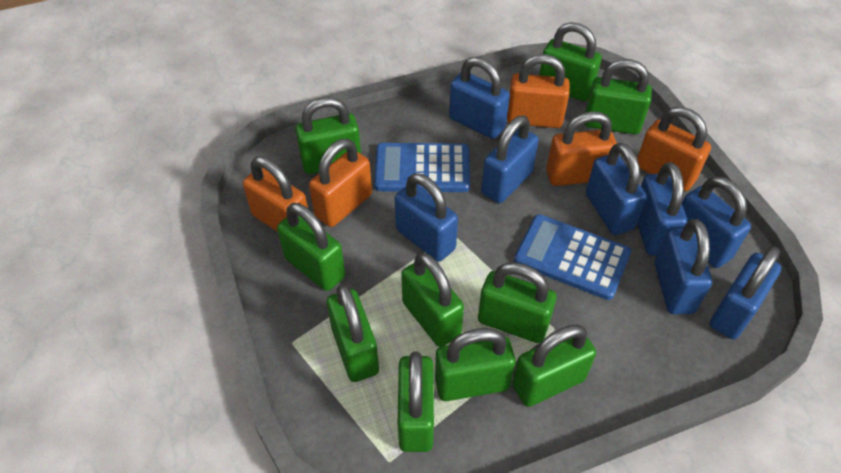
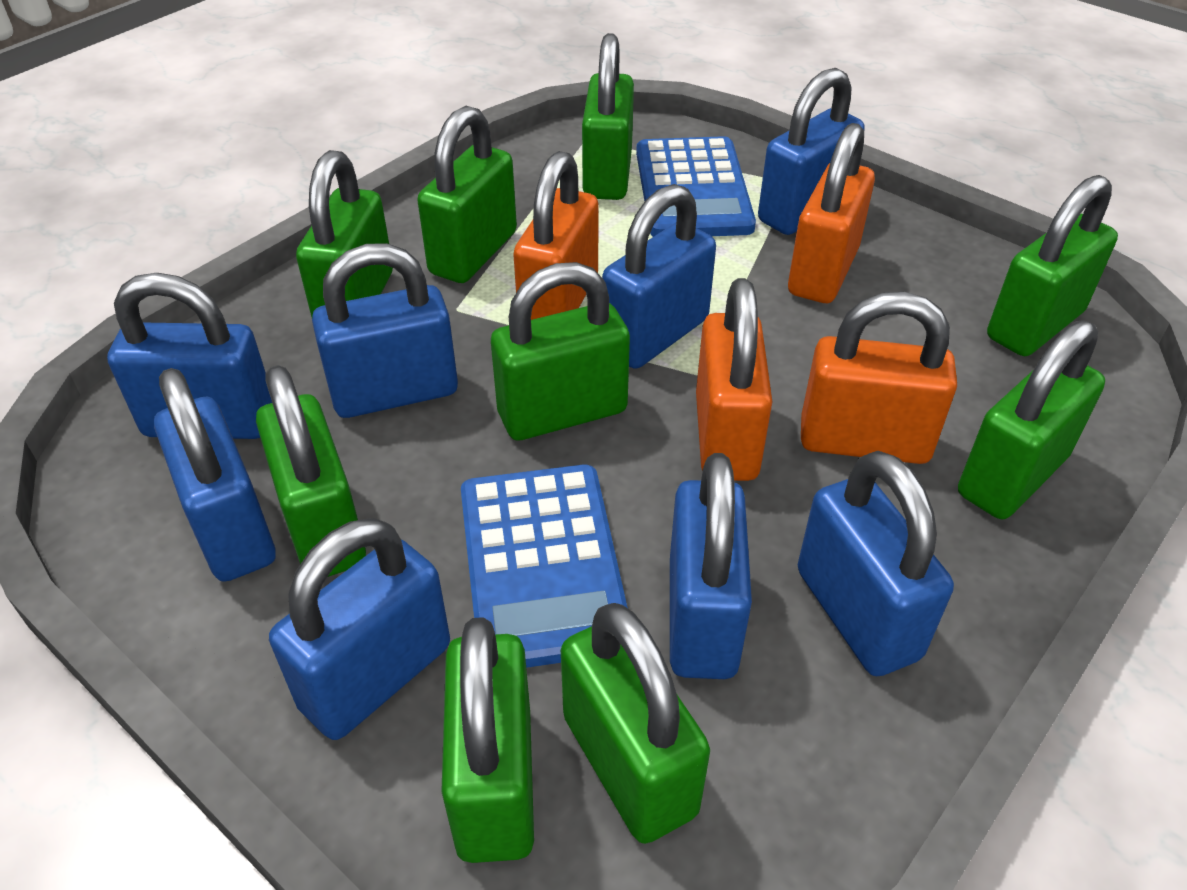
green padlock: [277,203,345,291] [295,97,361,174] [327,284,379,382] [398,352,434,452] [401,253,464,347] [435,328,516,401] [478,262,557,343] [512,325,596,407] [539,22,602,101] [585,59,652,134] = 10 -> [256,365,366,577] [296,150,393,317] [417,106,517,283] [441,617,534,863] [491,262,630,441] [561,603,710,844] [582,33,634,200] [958,320,1105,519] [987,175,1118,356] = 9
orange padlock: [243,157,308,232] [309,138,372,227] [507,54,570,128] [546,111,617,186] [637,107,711,191] = 5 -> [513,151,599,320] [696,278,772,481] [788,123,875,303] [801,292,957,464] = 4

